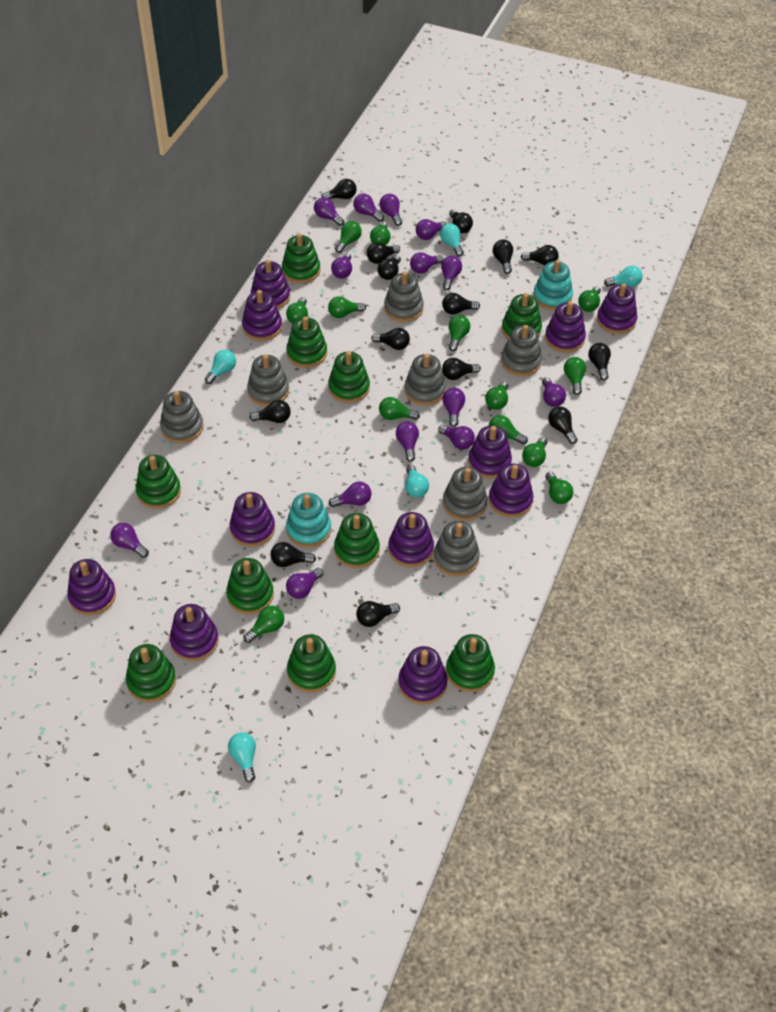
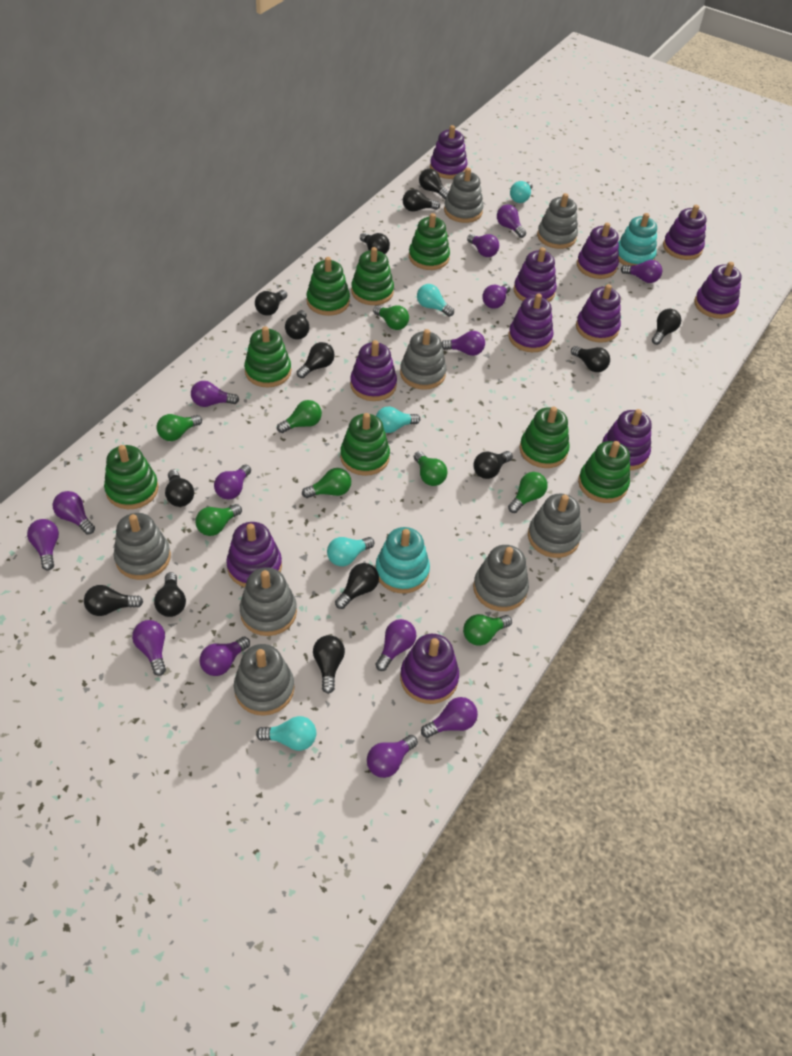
green light bulb: [243,606,284,643] [286,297,308,323] [328,296,366,318] [335,221,362,253] [370,222,391,245] [379,397,420,420] [449,315,470,351] [485,381,508,410] [489,415,528,445] [522,437,547,467] [545,472,573,504] [564,357,586,395] [578,286,601,312] = 13 -> [156,414,202,441] [195,504,242,536] [277,400,322,433] [302,468,351,498] [373,305,409,330] [414,451,448,486] [463,614,512,646] [508,472,548,513] = 8
green stacking toy: [126,644,176,702] [136,455,181,509] [226,558,274,614] [282,233,320,284] [286,316,327,368] [287,634,336,692] [328,351,370,403] [334,513,380,568] [446,634,495,692] [502,293,542,339] = 10 -> [104,445,158,509] [244,326,291,388] [307,257,350,316] [340,413,390,476] [351,247,394,305] [409,213,450,270] [520,407,570,468] [578,441,630,503] = 8
grey stacking toy: [160,391,203,443] [247,354,289,406] [384,271,424,322] [405,354,446,405] [434,521,480,576] [443,467,487,521] [501,325,542,376] = 7 -> [114,513,171,580] [234,644,294,716] [240,567,297,636] [400,329,446,390] [444,168,484,223] [473,545,529,611] [528,493,582,558] [537,193,578,249] = 8

